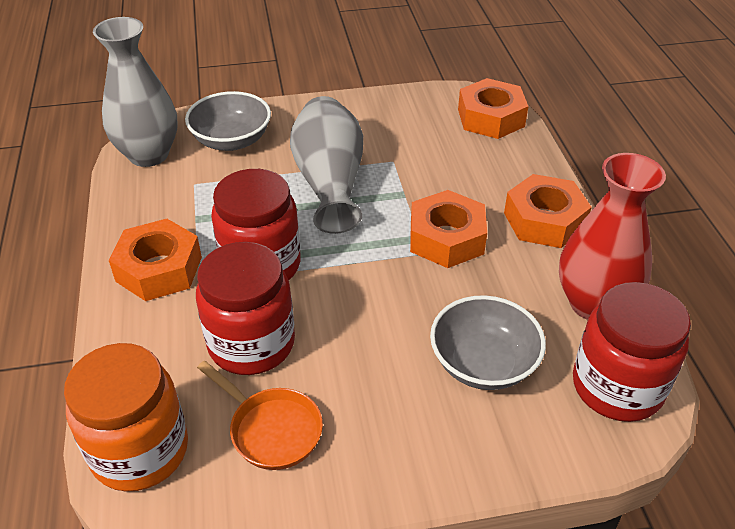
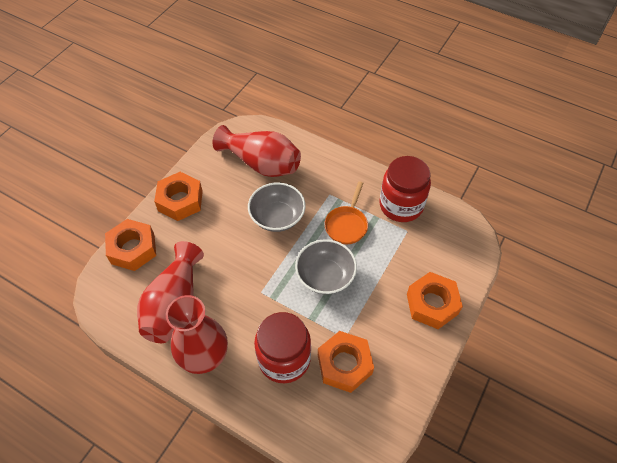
grey vase: [93,17,178,167] [290,96,363,234] = 2 -> none = 0
orange jar: [64,343,188,492] = 1 -> none = 0
red jar: [196,242,295,375] [211,169,301,280] [573,282,691,422] = 3 -> [254,312,311,383] [379,156,431,222] = 2
red vase: [559,153,666,320] = 1 -> [137,241,204,343] [166,295,228,374] [213,125,301,177] = 3

